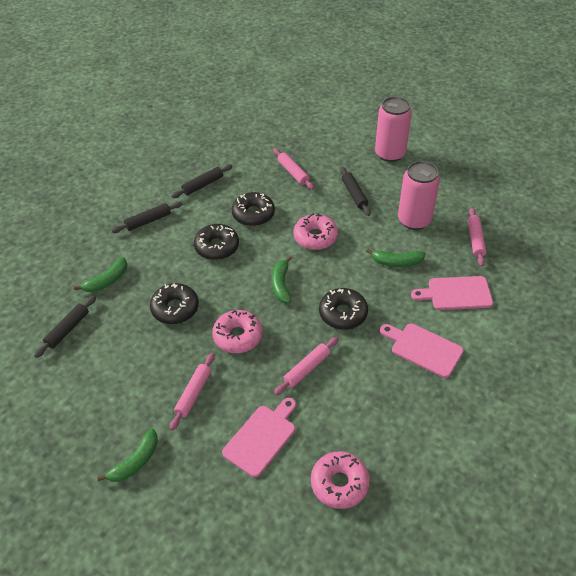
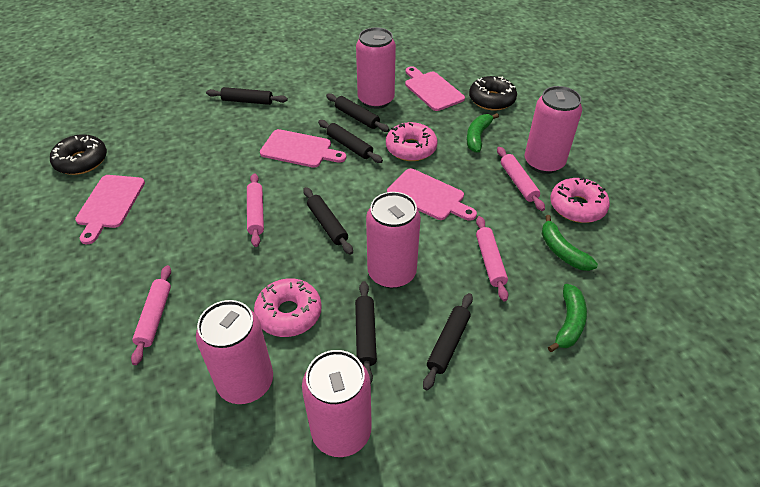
black donut: [150,283,199,324] [194,224,239,260] [232,192,275,226] [319,288,368,330] = 4 -> [50,134,107,175] [469,76,517,111] = 2
black rolling pin: [34,295,96,358] [111,201,182,233] [171,164,233,198] [340,167,371,216] = 4 -> [206,87,288,105] [303,187,353,255] [318,120,383,163] [326,93,390,132] [355,281,377,382] [423,293,473,390] = 6
green banana: [74,257,127,292] [97,428,158,482] [272,256,292,303] [366,249,426,267] = 4 -> [467,113,499,153] [542,215,598,271] [548,284,587,352] = 3
pink can: [375,96,412,162] [398,161,440,230] = 2 -> [196,300,273,404] [302,350,372,457] [356,27,396,109] [366,192,421,288] [525,86,582,174] = 5
pink cutting board: [222,398,296,477] [380,323,464,378] [411,276,493,310] = 3 -> [75,175,145,244] [260,129,346,168] [387,168,477,221] [405,66,465,111] = 4

